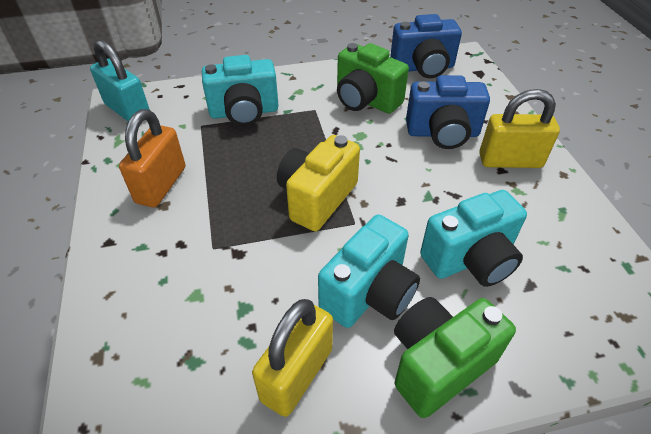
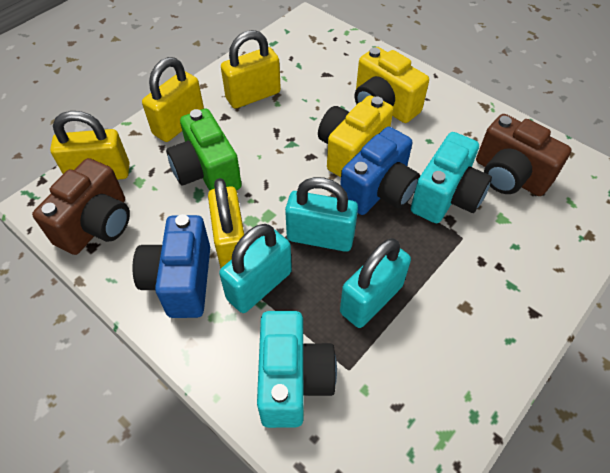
brown camera: none = 0 -> [32,158,130,255] [476,114,572,196] = 2
green camera: [337,43,409,114] [394,297,516,418] = 2 -> [166,109,242,191] = 1
orange padlock: [119,109,185,207] = 1 -> none = 0
turquoise camera: [202,55,279,126] [318,214,420,328] [420,190,527,287] = 3 -> [257,311,337,428] [411,132,492,223] = 2
turquoise padlock: [90,39,150,121] = 1 -> [219,224,292,313] [285,177,358,252] [340,238,411,328] = 3
yellow camera: [277,135,360,231] = 1 -> [318,95,393,177] [355,47,429,123] = 2
yellow padlock: [252,299,333,417] [479,89,560,168] = 2 -> [50,111,129,180] [142,57,204,142] [208,178,244,268] [221,30,281,109] = 4

